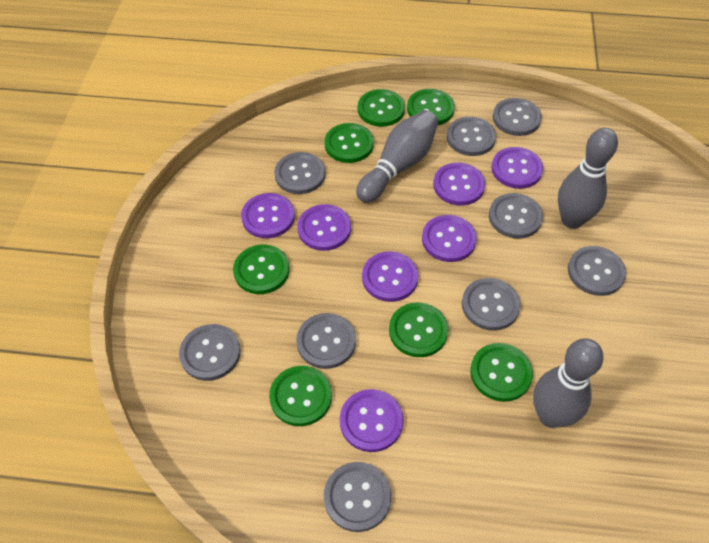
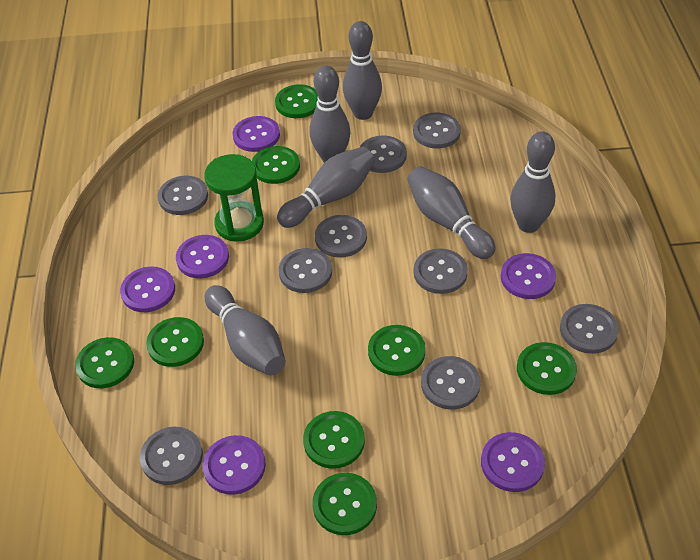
green button: [233,245,289,294] [269,366,332,426] [324,123,374,163] [358,89,405,127] [389,302,448,357] [407,89,455,125] [470,343,533,402] = 7 -> [75,337,134,388] [146,317,204,367] [252,146,300,184] [275,84,318,118] [303,411,365,469] [312,473,377,535] [368,325,426,376] [517,342,577,395] = 8
green hourglass: none = 0 -> [204,154,264,242] = 1
grey bowling pin: [356,110,438,203] [533,338,604,428] [558,128,618,229] = 3 -> [205,285,286,376] [277,147,375,228] [309,66,350,163] [343,21,382,120] [407,166,495,259] [510,131,556,233] = 6
purple button: [241,193,295,238] [297,204,351,251] [340,389,403,452] [362,251,418,302] [422,215,477,262] [433,163,485,206] [491,147,543,189] = 7 -> [120,266,175,312] [176,235,229,279] [202,435,266,495] [233,116,280,152] [481,432,545,492] [501,253,556,299] = 6

